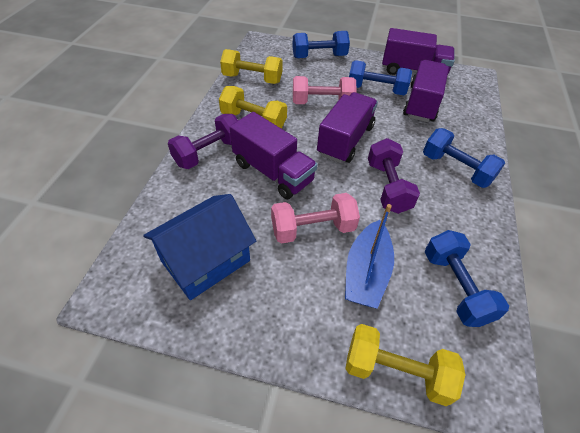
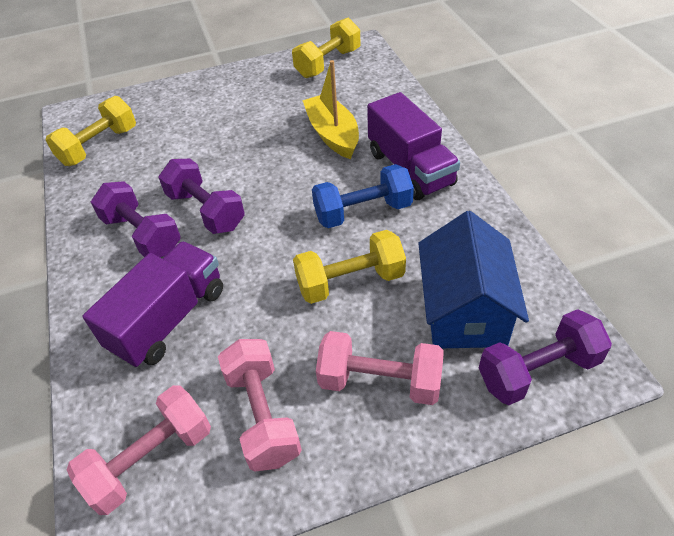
blue boat: [345,204,394,309] = 1 -> none = 0
blue dumbbell: [292,31,350,58] [349,60,412,95] [423,128,505,188] [425,230,509,327] = 4 -> [312,164,414,228] = 1
pink dumbbell: [271,193,360,244] [293,76,356,104] = 2 -> [67,385,211,515] [218,339,302,472] [316,331,444,405] = 3
purple dumbbell: [168,114,238,169] [368,138,420,214] = 2 -> [91,181,181,257] [158,159,245,234] [479,309,612,405] = 3
purple truck: [230,112,318,199] [317,92,378,163] [382,28,455,75] [403,60,449,122] = 4 -> [82,241,223,368] [367,92,460,200] = 2
yellow boat: none = 0 -> [302,60,359,159] = 1

